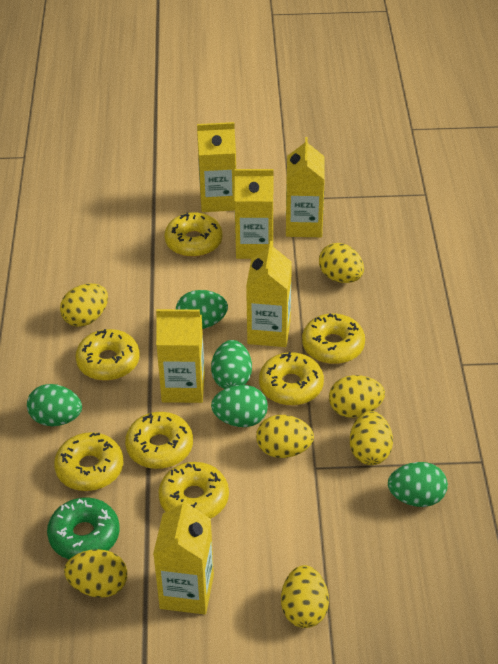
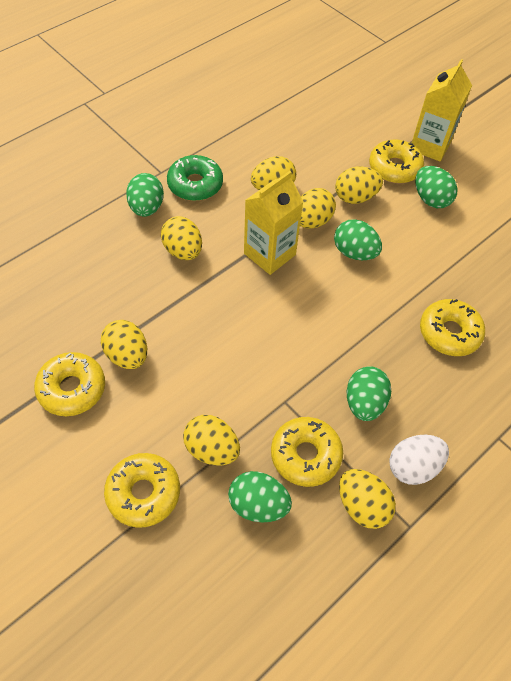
white egg: none = 0 -> [389,435,449,485] = 1
yellow carton: [153,497,214,615] [156,309,205,403] [197,122,236,212] [235,169,274,259] [246,241,292,347] [286,137,325,237] = 6 -> [244,171,304,275] [412,59,472,162] = 2
yellow donut: [54,432,124,491] [75,329,140,381] [125,412,193,469] [158,462,229,519] [164,212,223,257] [259,352,324,406] [302,314,365,364] = 7 -> [34,352,105,416] [104,453,180,528] [271,417,343,487] [369,139,424,184] [420,299,485,356] = 5

